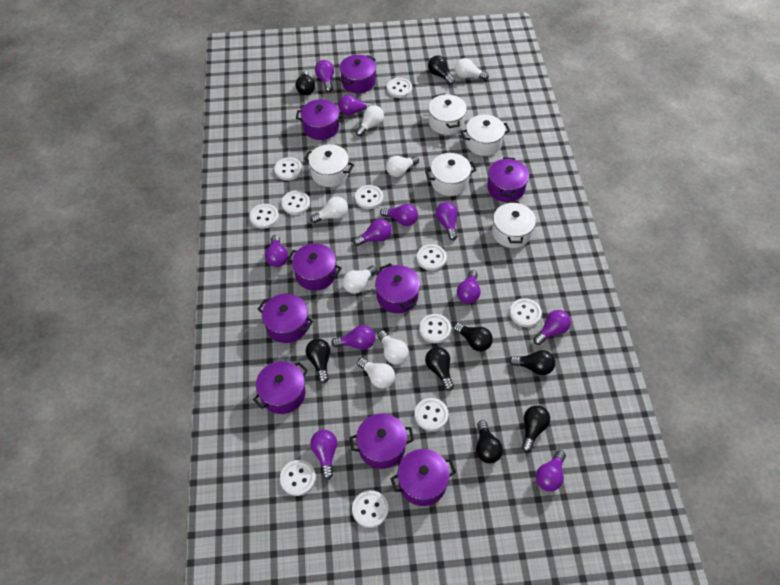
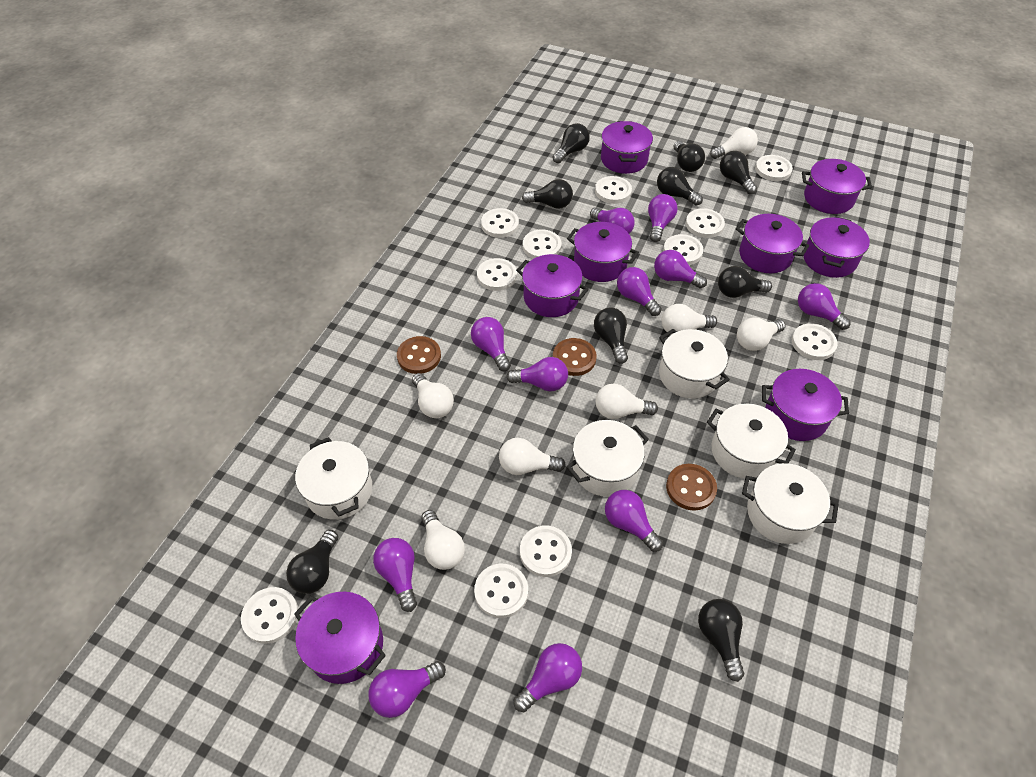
black light bulb: [296,71,315,95] [306,339,331,383] [425,347,454,391] [428,55,455,85] [454,323,493,352] [476,420,503,463] [509,350,555,375] [522,405,550,452] = 8 -> [286,530,338,594] [522,179,573,209] [553,123,590,163] [594,307,628,364] [657,167,703,206] [674,141,705,172] [698,599,744,682] [718,266,772,298] [720,151,757,194] = 9
brown button: none = 0 -> [397,336,441,374] [553,338,597,376] [666,464,717,511] = 3
purple pot: [253,361,308,414] [258,294,313,343] [287,243,342,291] [296,99,344,140] [340,55,376,93] [350,414,414,469] [375,263,420,313] [390,449,456,506] [487,157,529,202] = 9 -> [294,591,386,684] [516,254,589,317] [567,222,639,282] [601,121,653,174] [736,214,809,273] [762,369,849,441] [802,159,872,214] [804,216,870,278] = 8

